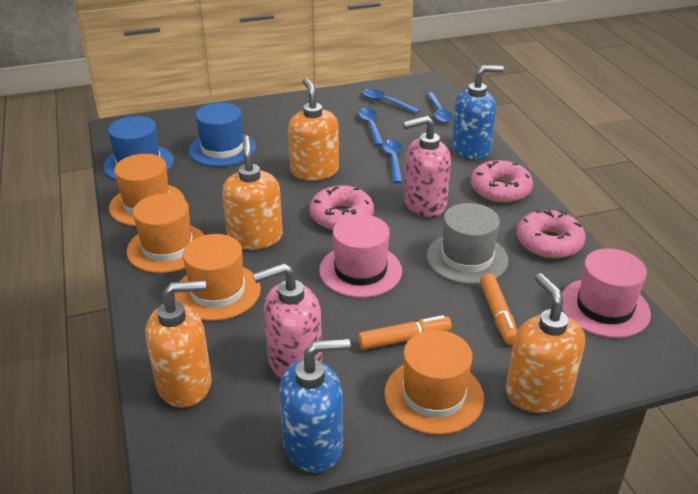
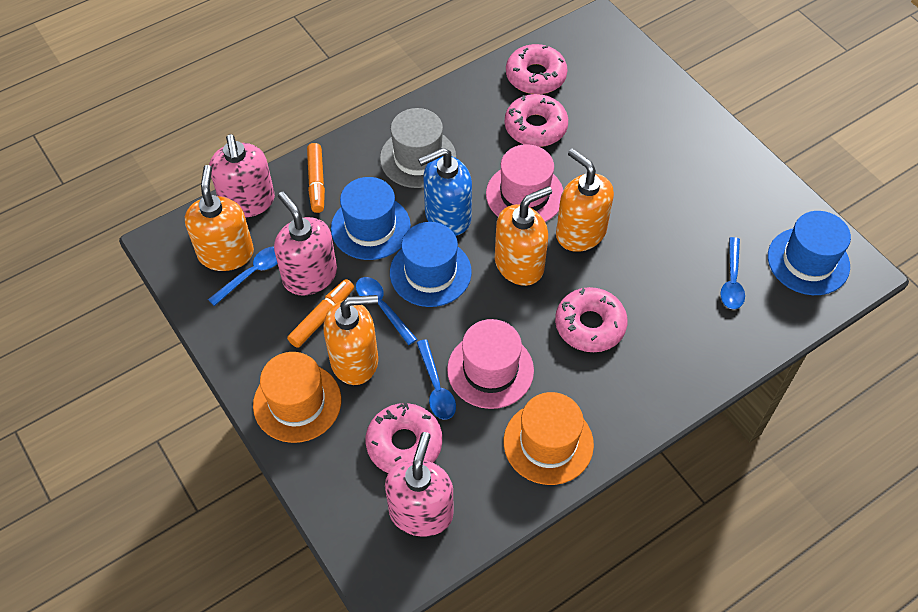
blue hat: [103,116,174,180] [189,103,256,167] = 2 -> [331,177,411,260] [390,222,472,307] [768,211,851,295] = 3
blue soap dispenser: [279,338,350,473] [452,65,504,160] = 2 -> [418,148,472,236] = 1
orange hat: [109,154,185,226] [127,193,204,273] [174,234,261,321] [384,330,484,435] = 4 -> [253,352,341,443] [504,392,594,485] = 2
pink donut: [309,186,374,230] [471,160,533,203] [516,209,586,259] = 3 -> [366,403,442,473] [505,94,568,147] [506,44,568,94] [555,287,628,352] = 4
pink soap dispenser: [253,263,322,378] [403,116,451,217] = 2 -> [209,134,275,218] [274,192,337,296] [385,432,454,537] = 3

